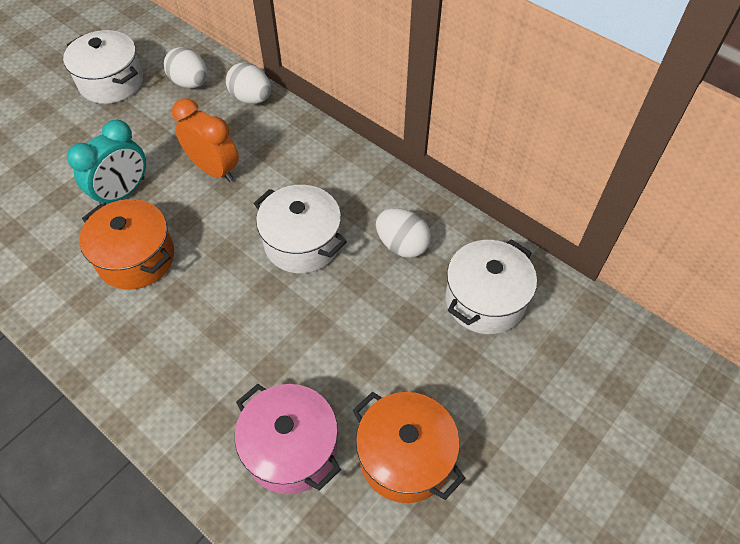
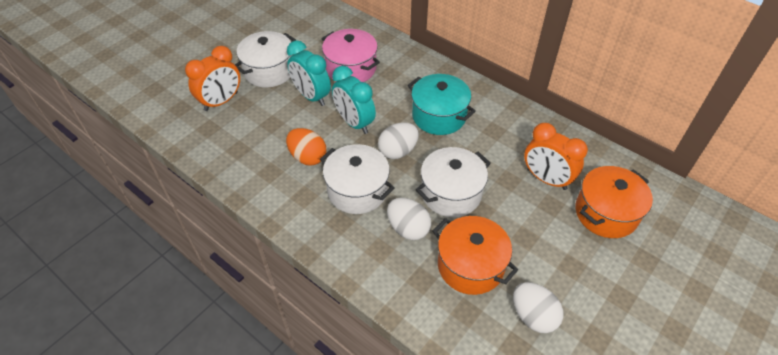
orange clock: [172,98,239,182] = 1 -> [185,46,240,111] [524,123,588,190] = 2
orange egg: none = 0 -> [286,128,326,166] = 1
turquoise clock: [67,120,146,206] = 1 -> [287,40,331,106] [332,66,376,134] = 2
turquoise pot: none = 0 -> [408,74,476,135] = 1

